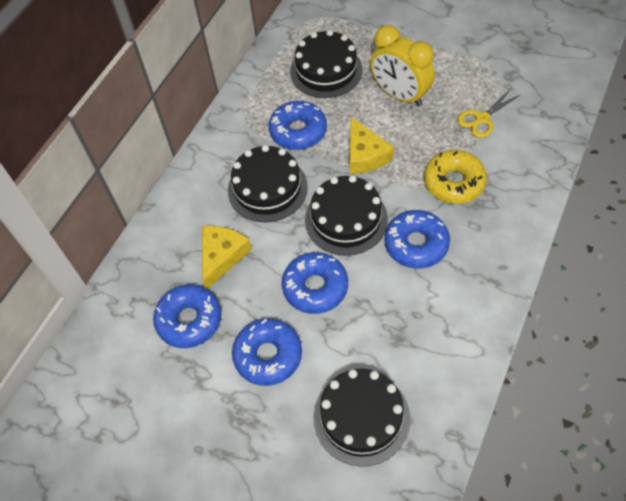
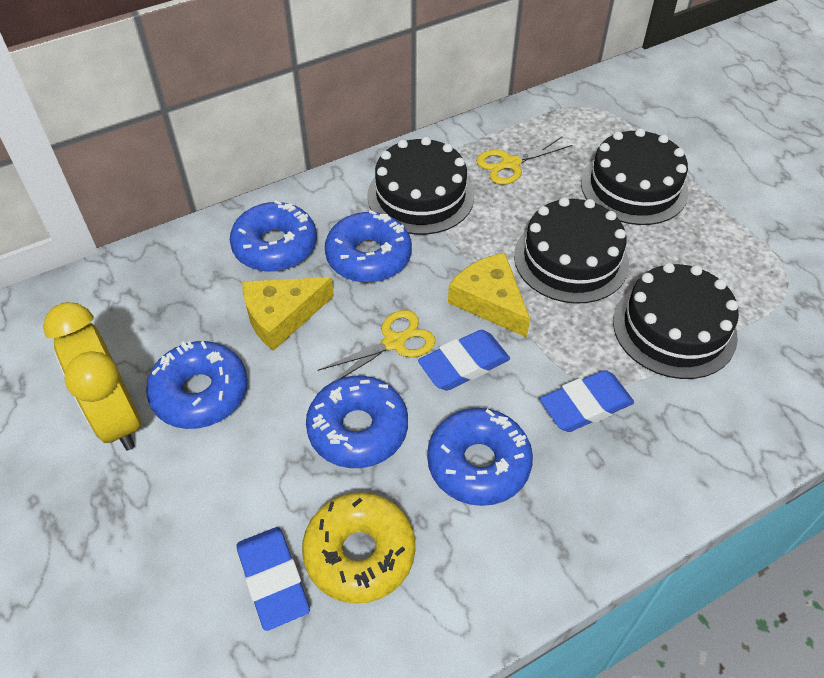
blue eraser: none = 0 -> [237,527,310,631] [418,330,510,390] [540,370,634,432] = 3
yellow scissors: [457,90,521,138] = 1 -> [318,310,435,381] [476,136,572,185] = 2

